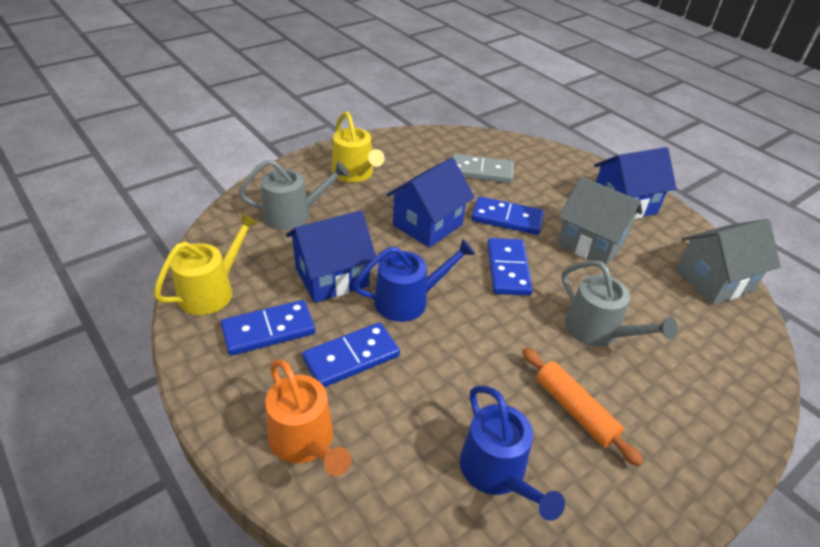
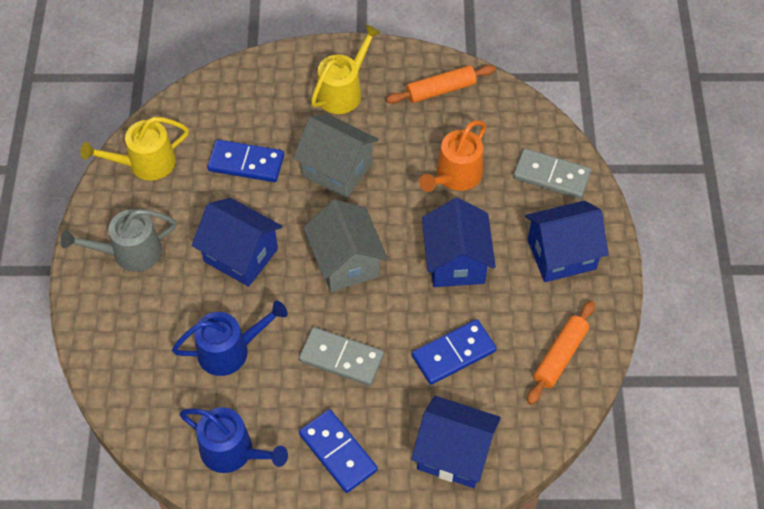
blue domino: [221,300,315,356] [302,322,400,387] [471,196,544,235] [487,238,533,296] = 4 -> [207,139,284,182] [299,409,378,493] [412,319,497,385] = 3
blue house: [286,210,376,303] [387,158,474,248] [594,147,677,219] = 3 -> [192,198,282,287] [411,396,501,488] [422,198,496,287] [525,201,609,282] = 4
grey domino: [452,154,514,183] = 1 -> [299,327,384,386] [513,148,591,199] = 2
grey watering can: [239,160,349,230] [561,260,678,347] = 2 -> [61,209,177,272] = 1
orange rolling pin: [522,348,643,467] = 1 -> [386,65,496,104] [527,301,595,405] = 2

